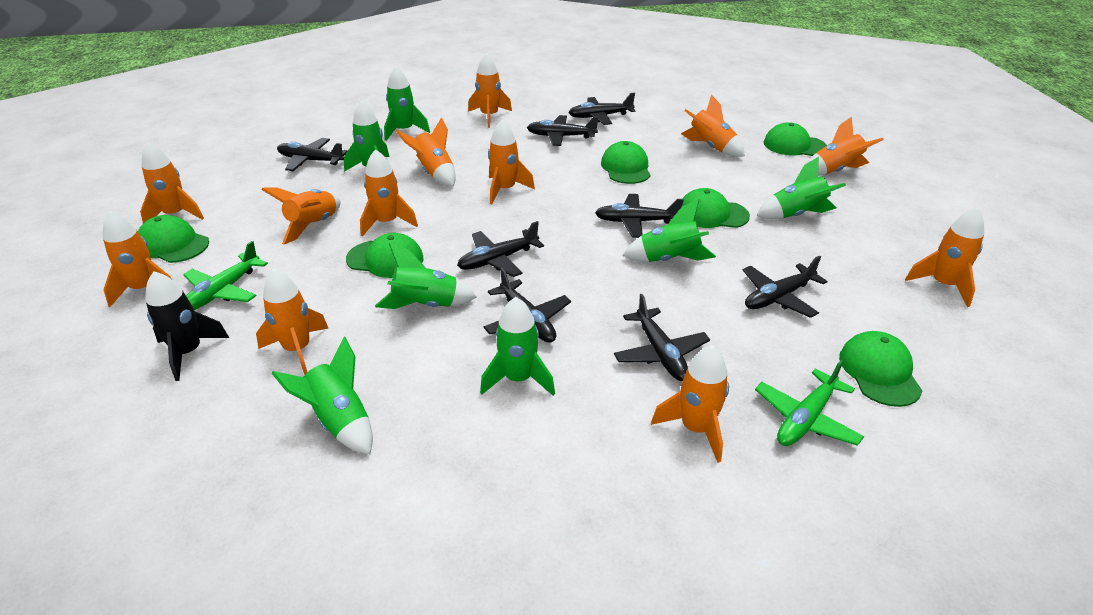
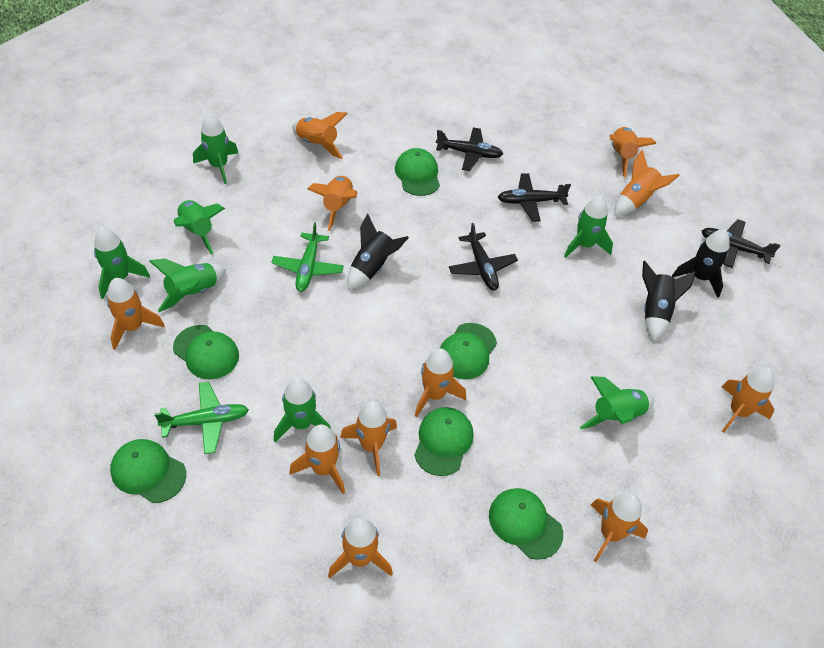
black plane: [277,138,348,171] [457,221,544,277] [483,268,571,343] [527,115,599,146] [568,93,635,125] [595,194,684,238] [614,294,710,381] [743,255,828,318] = 8 -> [436,127,503,171] [449,223,518,291] [498,173,571,222] [702,219,781,268] = 4
black rocket: [146,271,229,381] = 1 -> [347,214,409,290] [642,261,696,341] [672,229,730,298] = 3
orange rocket: [103,211,172,307] [140,142,204,223] [256,268,329,375] [261,187,341,244] [360,149,418,237] [396,117,456,187] [468,53,512,128] [488,119,535,204] [651,345,729,463] [681,95,745,157] [806,117,884,176] [905,207,984,307] = 12 -> [107,278,165,350] [289,424,345,494] [292,112,348,159] [307,175,357,231] [328,517,393,578] [340,401,397,476] [415,349,466,417] [591,493,648,562] [609,127,656,178] [614,150,680,216] [721,367,774,433] = 11

